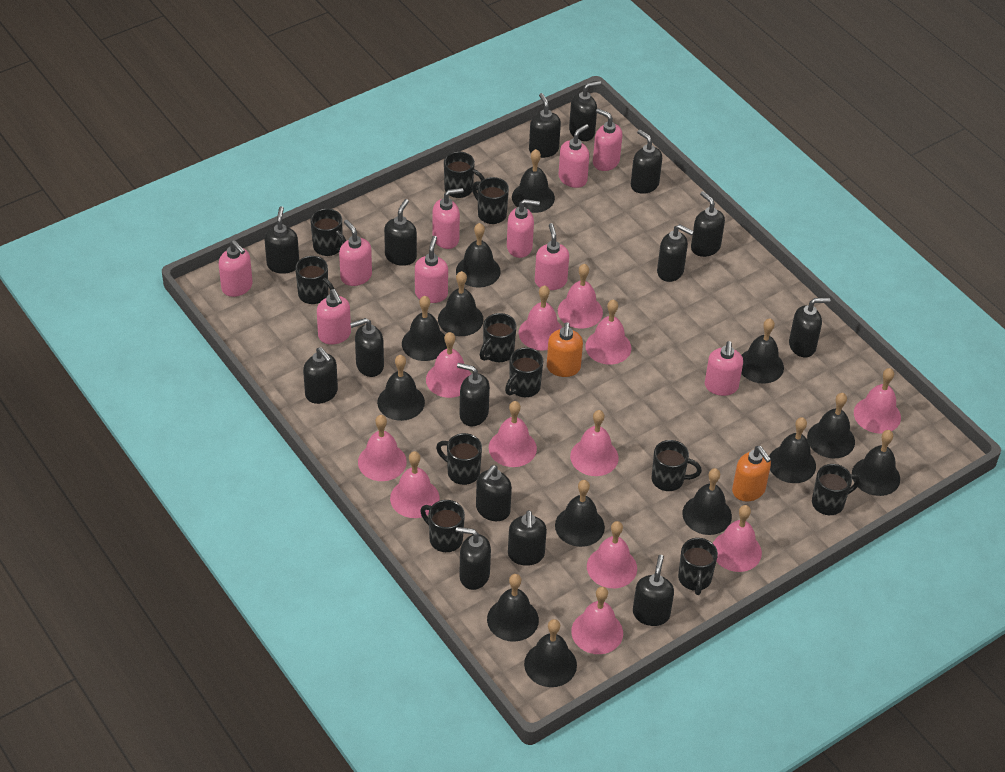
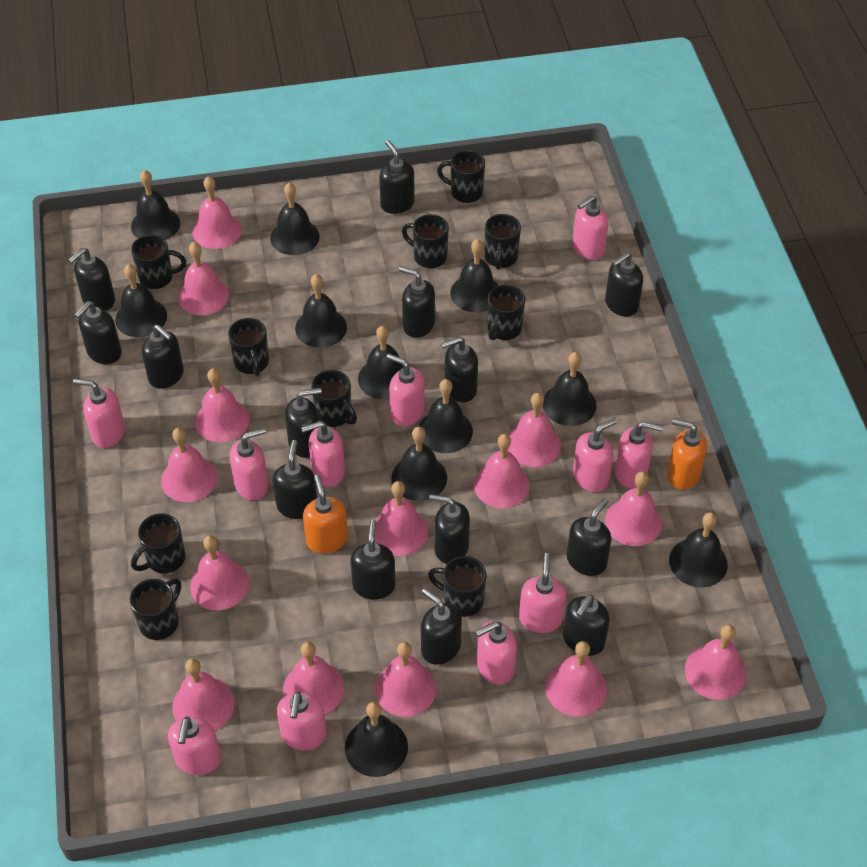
black bell: [377,355,425,421] [402,296,447,361] [438,271,484,336] [456,223,501,288] [487,574,539,642] [512,149,555,213] [524,619,577,687] [555,480,605,547] [682,468,732,535] [741,318,784,384] [769,417,816,483] [807,393,855,458] [852,430,900,496] = 13 -> [115,264,167,337] [131,170,180,240] [270,183,320,255] [295,274,347,348] [345,701,408,777] [358,326,403,400] [391,427,447,501] [419,379,473,453] [450,239,499,312] [543,352,597,426] [669,512,728,588] = 11
black mug: [295,256,335,304] [310,208,346,256] [420,500,465,552] [436,433,482,485] [444,152,485,198] [472,177,509,224] [480,313,517,362] [505,348,543,397] [652,440,702,491] [678,538,718,595] [812,464,860,515] = 11 -> [129,578,181,640] [131,235,186,289] [131,514,186,573] [228,318,269,376] [311,370,357,427] [402,214,449,268] [428,556,486,617] [437,150,485,203] [485,214,521,270] [488,285,525,341] = 10
black soap dispenser: [264,206,299,274] [303,347,338,404] [350,318,384,377] [384,199,417,266] [456,527,491,590] [457,363,490,426] [476,465,512,521] [508,510,547,566] [529,93,561,158] [569,81,601,141] [631,130,662,194] [633,555,674,626] [657,224,694,282] [691,191,725,257] [789,298,830,357] = 15 -> [68,248,115,311] [75,301,122,364] [142,325,184,389] [273,440,317,519] [285,388,322,458] [350,520,396,600] [379,140,415,214] [399,266,435,338] [421,588,462,665] [429,494,470,564] [441,337,478,402] [563,595,610,656] [567,498,611,576] [605,252,643,317] = 14
pink bell: [358,415,407,481] [390,451,440,518] [426,332,471,398] [489,401,537,467] [519,285,563,351] [558,264,603,328] [570,410,619,476] [571,587,623,654] [585,299,631,365] [587,521,637,588] [713,505,762,572] [854,368,901,434] = 12 -> [161,428,217,502] [172,658,235,730] [178,242,229,315] [190,535,249,610] [193,176,242,249] [195,368,250,443] [283,642,344,714] [375,481,428,556] [375,642,437,717] [474,434,530,508] [507,393,561,467] [545,641,607,717] [605,472,662,546] [685,624,746,700] = 14
pink soap dispenser: [219,240,253,297] [317,289,351,345] [339,220,372,286] [415,236,448,303] [433,188,464,249] [507,199,540,258] [535,223,569,290] [558,124,589,188] [593,108,622,171] [705,341,743,396] = 10 -> [73,379,125,448] [168,716,221,775] [229,428,269,500] [277,691,327,750] [301,421,345,487] [386,354,425,427] [475,621,517,685] [519,553,566,633] [572,195,608,260] [573,418,617,492] [615,421,663,488] = 11

